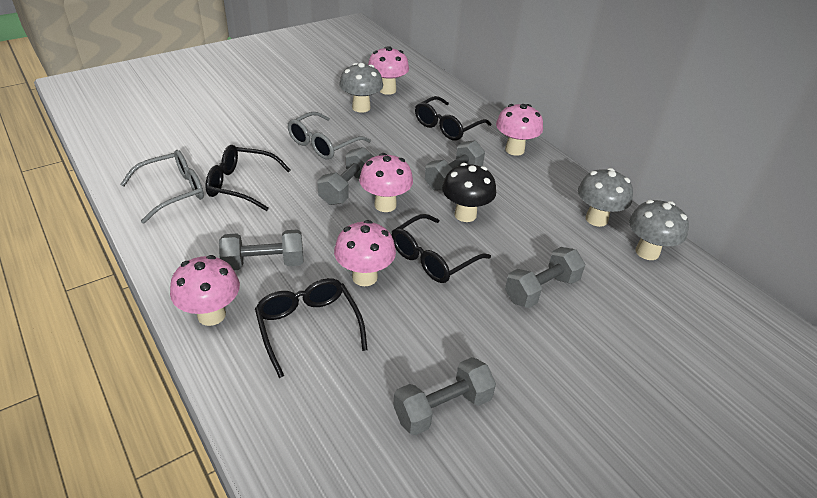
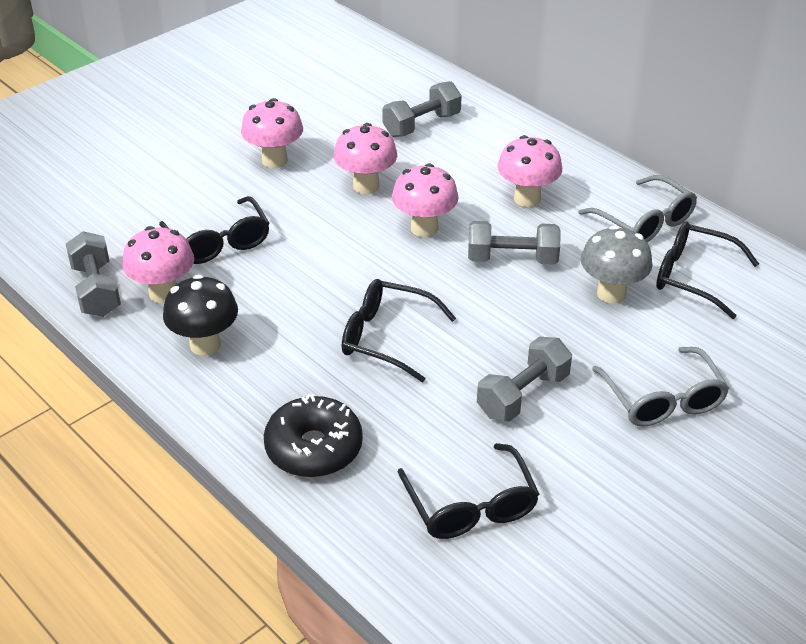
black donut: none = 0 -> [264,394,363,477] = 1
grey dumbbell: [219,229,303,270] [317,147,374,205] [393,357,496,435] [425,140,485,190] [505,247,585,308] = 5 -> [66,231,121,317] [382,81,462,137] [468,221,561,265] [477,337,572,422] = 4
grey mushroom: [339,63,383,113] [578,168,633,227] [629,200,689,260] = 3 -> [581,226,653,304] = 1

